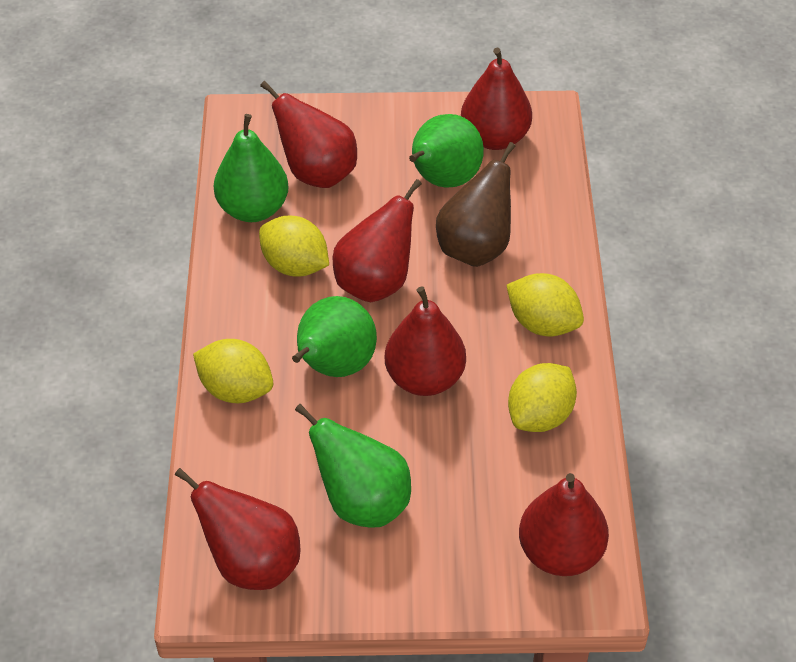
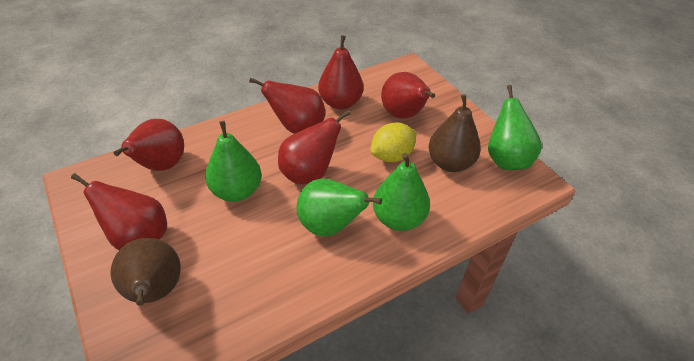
brown pear: [436,142,516,267] = 1 -> [110,238,181,306] [429,94,481,172] = 2
yellow lemon: [193,339,273,403] [259,216,329,277] [507,273,584,336] [508,363,577,432] = 4 -> [370,122,417,162] = 1

